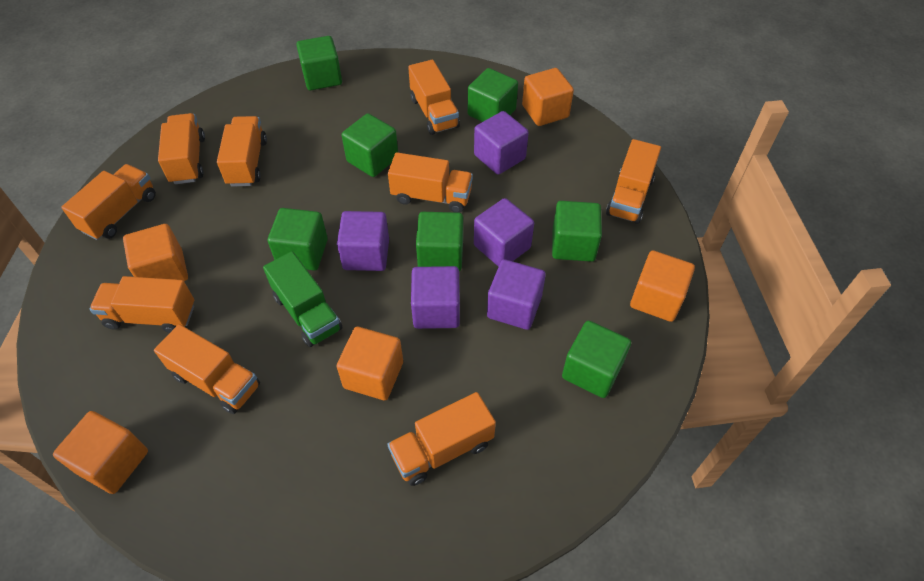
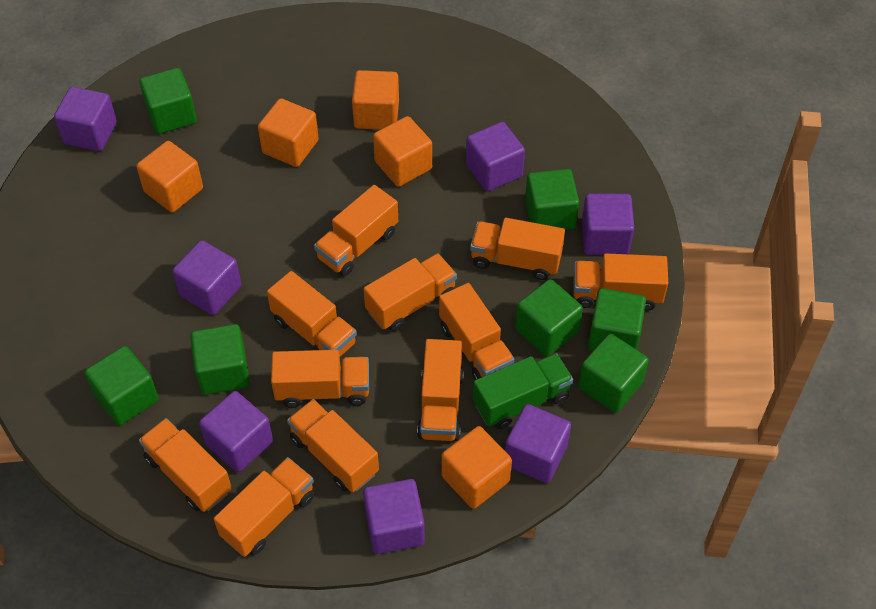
orange truck: [61,164,156,240] [90,276,194,333] [154,324,260,414] [158,113,205,184] [217,116,267,186] [387,392,496,486] [388,152,473,213] [408,60,460,135] [606,139,661,224] = 9 -> [139,418,232,512] [214,457,314,557] [267,271,357,357] [271,350,369,408] [287,399,379,492] [314,185,398,277] [363,253,457,331] [417,339,464,441] [439,283,514,380] [470,218,565,280] [573,253,668,311] = 11
purple cube: [337,211,389,271] [411,266,460,329] [474,111,529,175] [474,198,534,267] [487,259,546,330] = 5 -> [54,87,117,151] [172,240,242,315] [199,391,273,472] [363,479,425,554] [466,122,525,191] [505,404,571,483] [582,193,634,255] = 7

